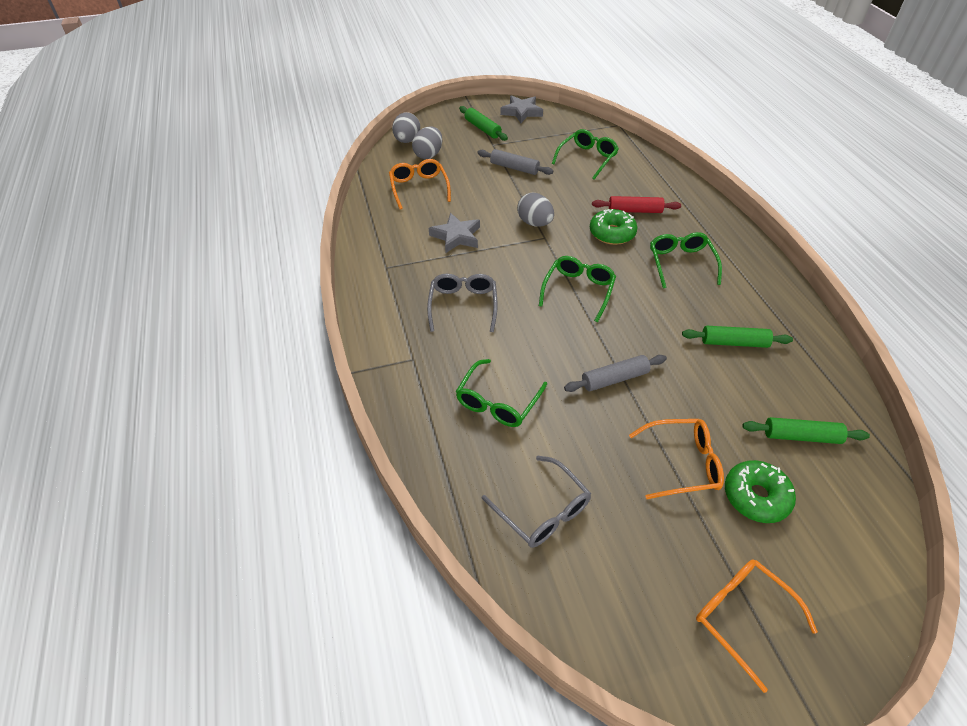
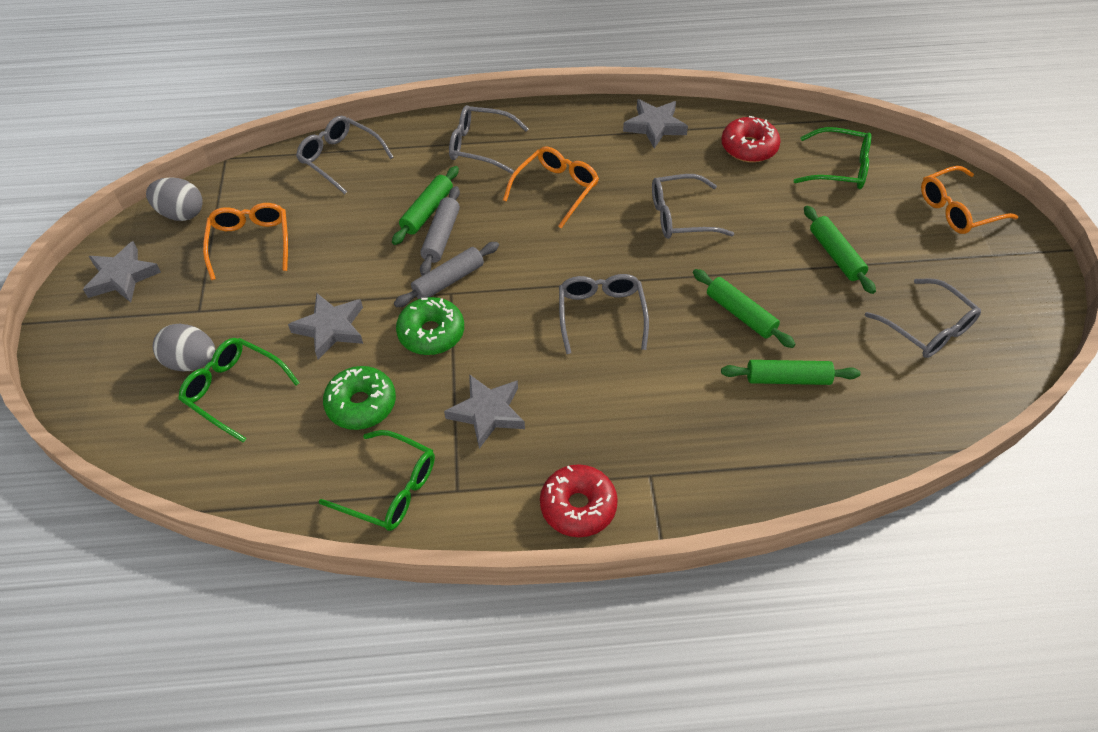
green glasses: [455,359,547,427] [539,256,616,322] [552,129,619,180] [650,232,722,288] = 4 -> [178,338,300,443] [319,430,435,531] [793,127,871,189] = 3
green rolling pin: [459,106,508,141] [682,326,793,348] [742,417,870,444] = 3 -> [392,166,459,245] [693,269,796,348] [721,360,861,385] [804,206,876,294] = 4
grey egg: [392,112,420,143] [412,127,442,159] [517,193,554,227] = 3 -> [146,177,203,221] [153,324,215,371] = 2
grey glasses: [427,274,498,332] [482,456,591,548] = 2 -> [296,116,393,194] [449,105,529,174] [559,274,649,354] [652,174,734,239] [865,278,981,358] = 5
grey star: [429,213,480,253] [500,95,543,123] = 2 -> [83,241,161,303] [288,293,363,359] [444,374,525,449] [623,99,688,148] = 4
red donut: none = 0 -> [540,464,618,537] [721,116,781,162] = 2
red rolling pin: [592,196,681,213] = 1 -> none = 0

